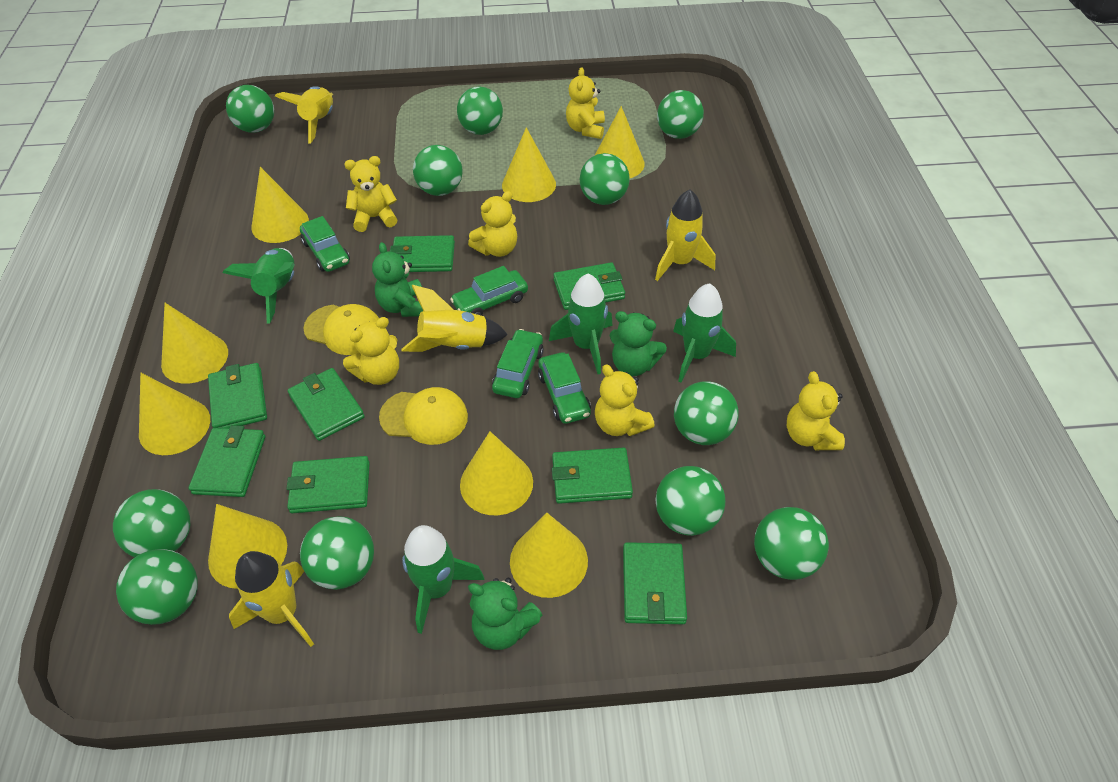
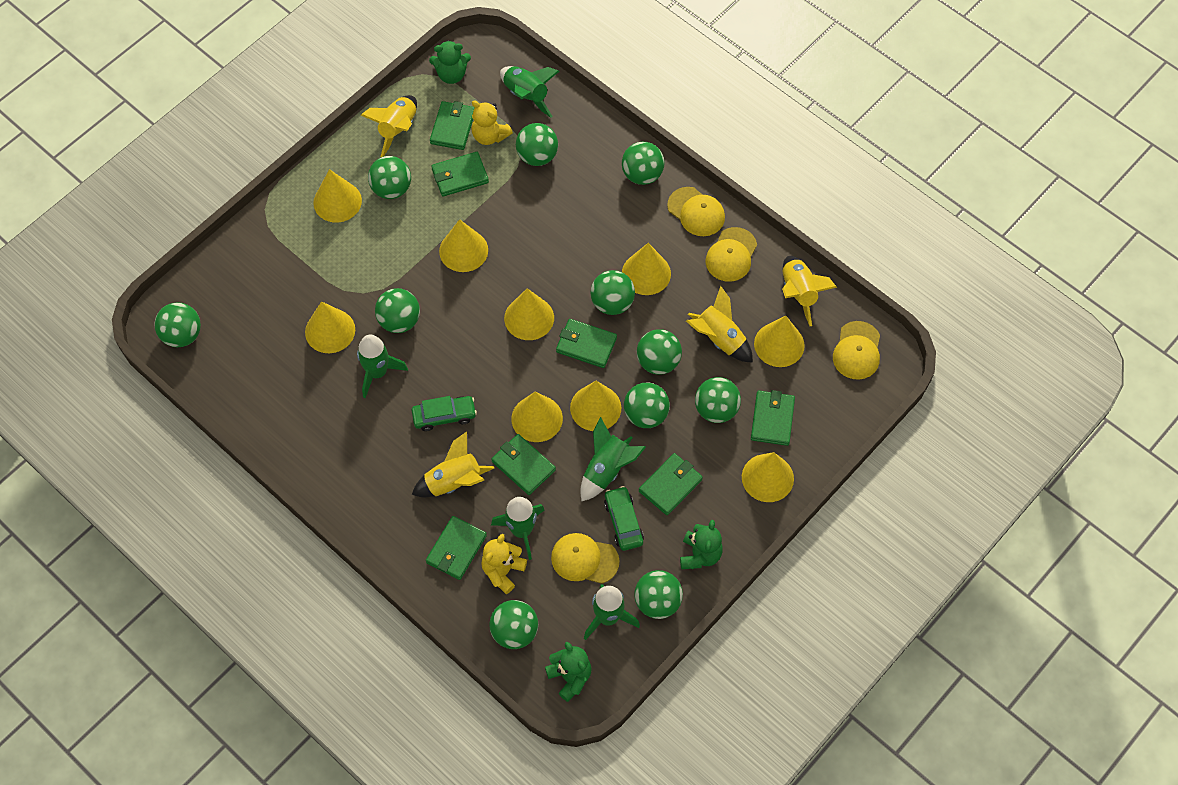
green car: [300,216,350,272] [450,266,528,316] [492,329,544,398] [538,352,591,424] = 4 -> [411,396,477,431] [604,486,644,551] = 2
green rocket: [223,248,295,324] [402,525,485,634] [549,273,613,374] [673,283,736,382] = 4 -> [357,335,408,398] [491,497,545,560] [500,66,560,118] [580,417,646,501] [584,584,640,640] = 5
green wallet: [189,425,265,497] [208,363,267,428] [286,456,370,513] [288,368,365,441] [390,235,455,272] [552,448,633,504] [553,262,625,310] [623,542,687,624] = 8 -> [426,516,487,580] [430,101,475,150] [431,152,489,197] [491,434,556,495] [556,319,617,368] [639,453,703,515] [751,390,795,446] = 7
yellow cap: [303,304,379,355] [379,387,468,445] = 2 -> [551,533,620,584] [667,187,725,236] [706,227,757,282] [833,321,880,380] = 4
yellow cone: [139,373,210,455] [161,303,228,384] [208,504,287,589] [251,167,309,243] [460,431,533,515] [502,127,556,202] [510,513,588,598] [594,106,645,178] = 8 -> [305,301,355,353] [313,169,362,222] [439,219,488,272] [504,288,554,340] [511,391,563,442] [570,381,621,431] [622,243,671,295] [742,452,794,502] [754,316,805,367] = 9
yellow teddy bear: [343,317,399,385] [344,156,398,232] [468,191,517,257] [566,67,605,139] [595,364,655,436] [787,371,845,450] = 6 -> [471,100,513,145] [481,534,527,594] = 2

